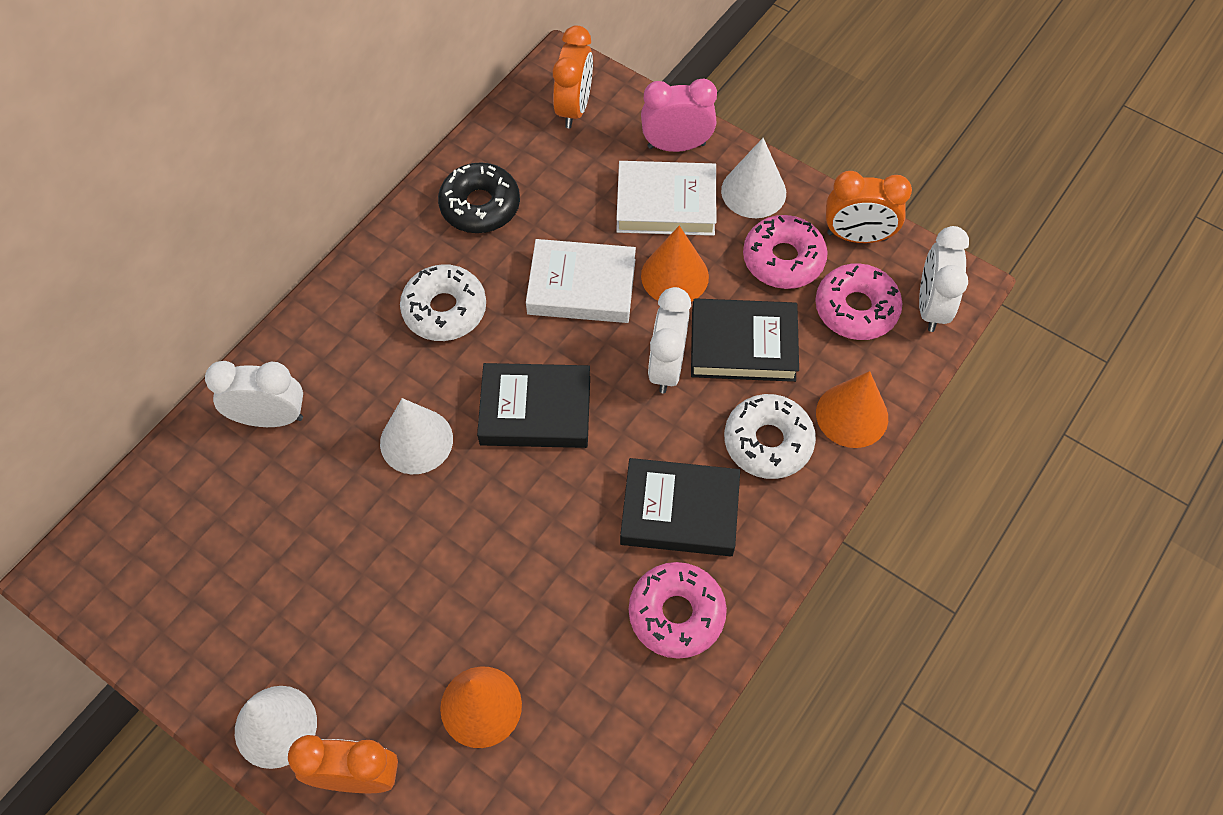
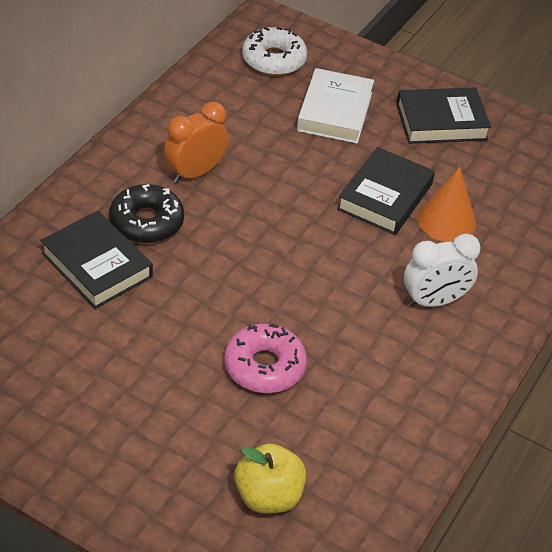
orange clock: [288,735,398,793] [553,26,593,128] [826,171,912,243] = 3 -> [164,102,229,183] = 1
orange cone: [440,666,522,748] [641,226,709,302] [816,371,888,448] = 3 -> [417,166,476,242] = 1
pink clock: [641,79,717,152] = 1 -> none = 0
pink donut: [629,562,727,659] [743,215,828,289] [815,263,902,340] = 3 -> [224,323,307,393] = 1
white book: [526,239,636,323] [616,161,716,236] = 2 -> [297,68,374,144] = 1
white clock: [205,361,303,427] [648,287,691,393] [919,226,969,332] = 3 -> [404,234,481,307] = 1
white cone: [235,686,317,769] [380,398,453,474] [721,138,786,218] = 3 -> none = 0
white donut: [400,264,486,341] [724,394,816,479] = 2 -> [242,27,307,76] = 1
yellow apple: none = 0 -> [234,443,306,514] = 1

